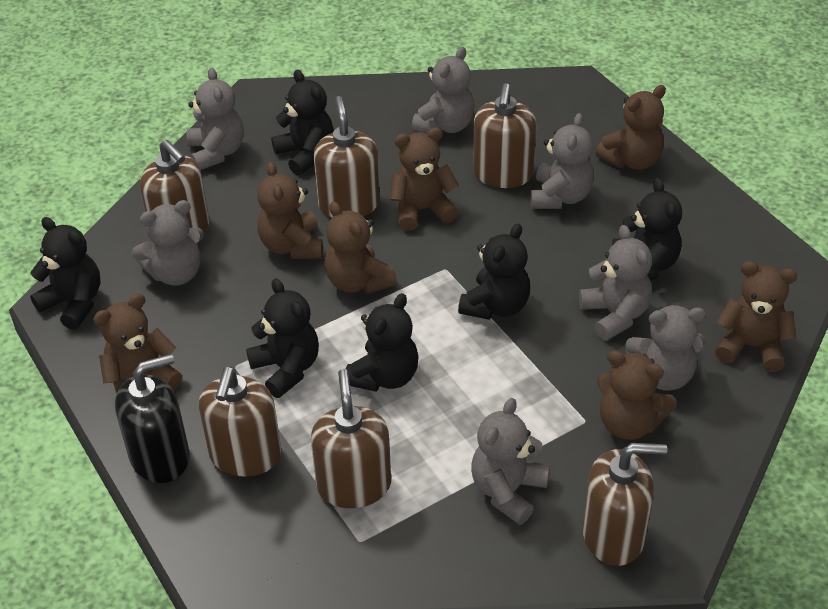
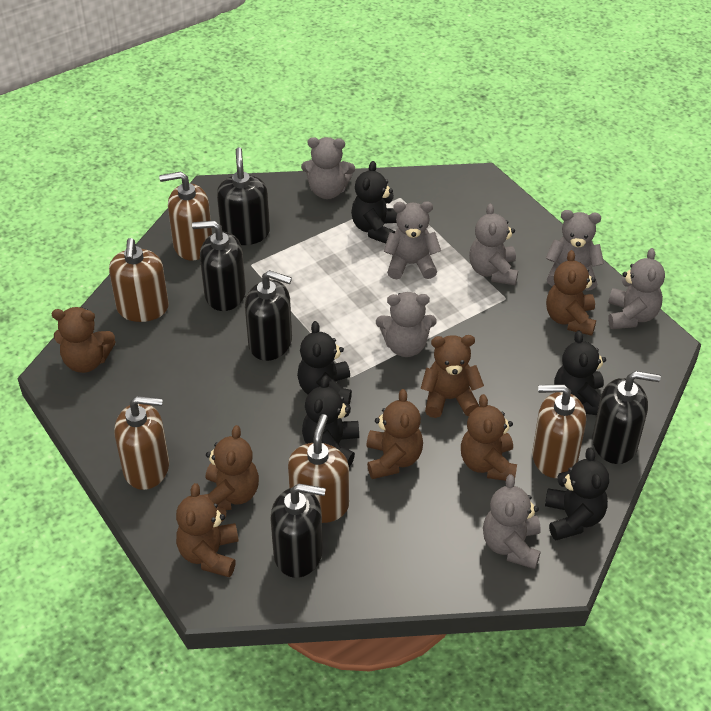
black soap dispenser: [115,354,190,483] = 1 -> [192,220,246,311] [217,147,270,245] [245,270,292,361] [271,484,326,578] [592,371,661,464] = 5
black teddy bear: [30,217,101,330] [246,278,319,398] [271,70,334,175] [346,293,419,392] [458,224,530,320] [612,178,682,281] = 6 -> [297,321,352,405] [302,375,359,467] [351,161,397,244] [545,448,609,540] [554,331,606,415] = 5
brown soap dispenser: [140,140,209,233] [199,366,281,477] [311,369,391,508] [314,96,380,218] [473,83,536,188] [582,443,667,566] = 6 -> [109,238,169,322] [114,396,169,490] [159,172,212,261] [288,414,349,523] [532,384,586,478] = 5

